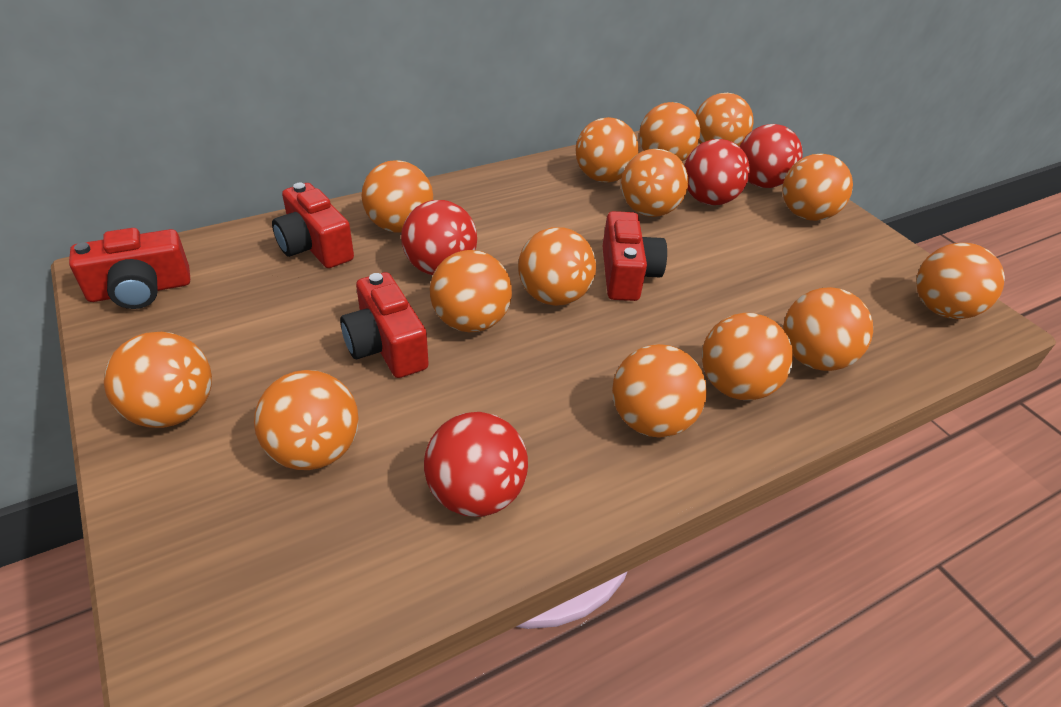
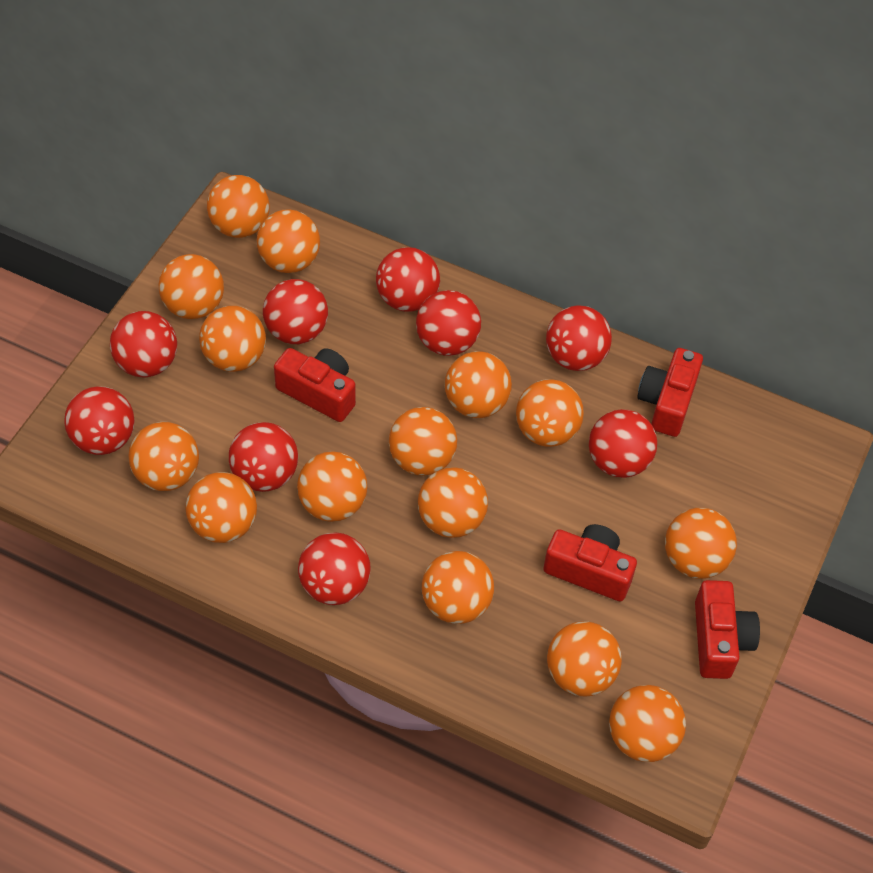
orange ball: [104,332,212,428] [254,370,359,470] [361,160,433,233] [430,250,512,332] [518,227,596,306] [576,117,639,183] [612,344,707,438] [621,149,688,217] [639,102,700,161] [695,93,753,147] [702,313,793,400] [783,154,853,221] [783,287,873,371] [916,243,1005,319] = 14 -> [128,422,199,491] [159,254,224,319] [185,472,257,543] [199,306,266,372] [207,175,270,238] [257,209,320,273] [297,451,367,522] [389,407,457,476] [418,467,488,538] [422,551,494,624] [445,351,512,418] [516,379,584,447] [547,621,622,697] [609,685,686,762] [665,508,737,579] = 15
red ball: [401,200,477,275] [424,412,528,517] [684,139,750,205] [740,124,803,188] = 4 -> [64,386,134,455] [110,311,177,378] [229,422,298,492] [263,279,328,344] [298,533,371,605] [376,247,440,312] [416,290,481,356] [546,305,612,371] [589,409,657,478] = 9

